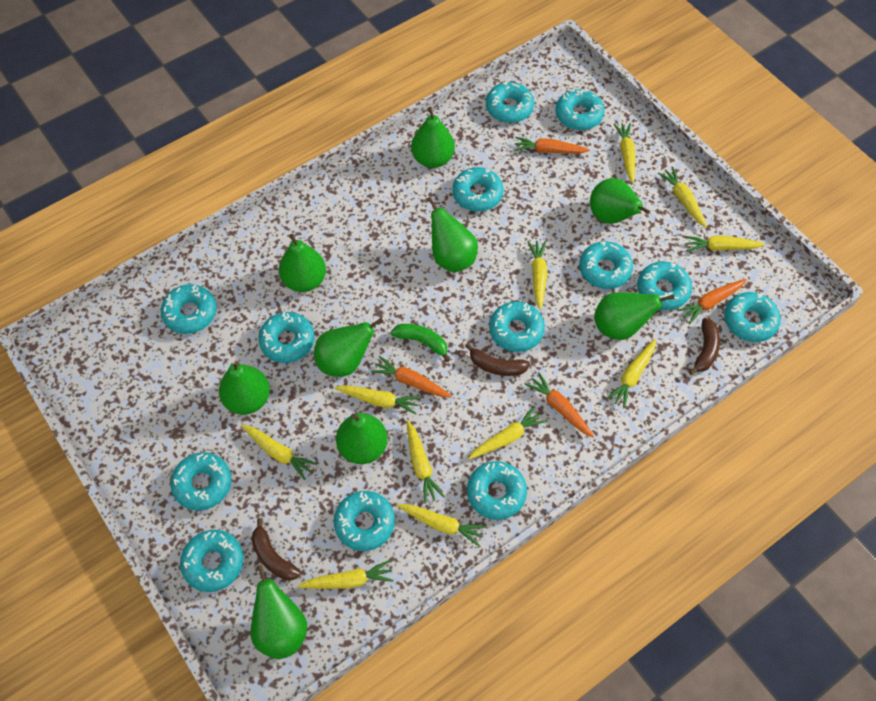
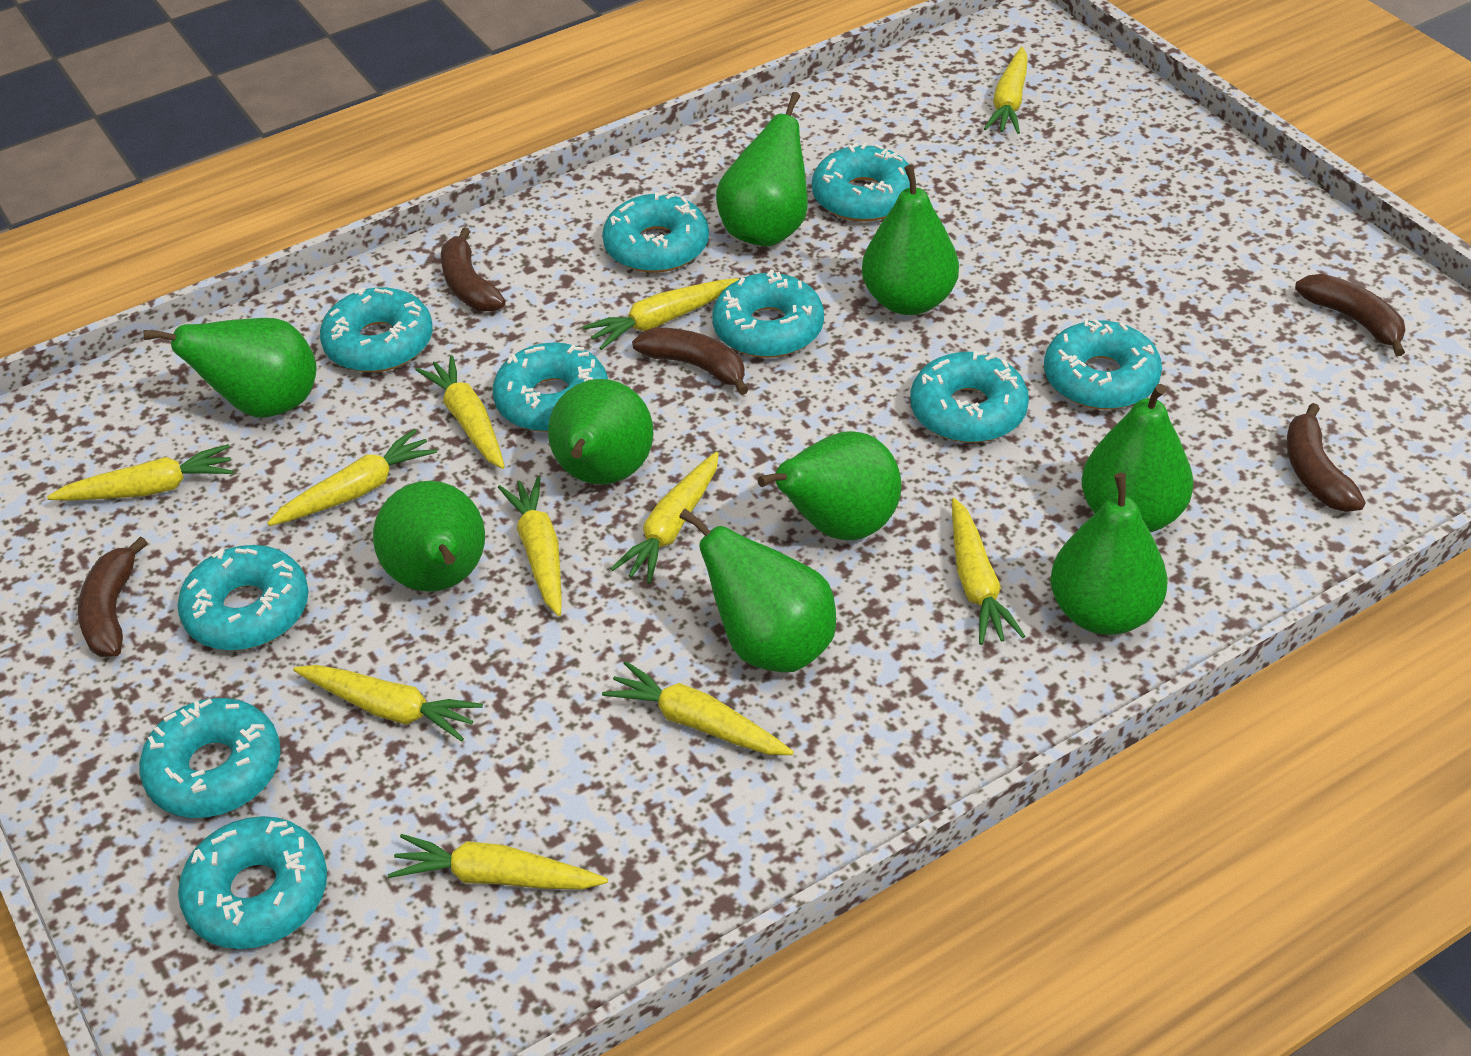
brown banana: [251,518,301,580] [465,343,530,376] [689,318,720,375] = 3 -> [78,536,148,657] [441,227,506,311] [632,328,749,395] [1287,403,1366,512] [1295,274,1405,356] = 5
green banana: [391,324,450,362] = 1 -> none = 0
orange carrot: [371,356,452,397] [514,137,590,154] [525,372,594,438] [677,279,747,325] = 4 -> none = 0
turquoise donut: [161,284,216,334] [171,452,231,511] [180,530,243,592] [258,312,314,363] [334,491,395,551] [452,167,504,211] [467,461,527,520] [486,82,534,123] [489,301,545,352] [556,89,605,130] [579,241,633,289] [637,261,692,310] [724,292,781,342] = 13 -> [139,698,281,818] [177,545,309,651] [178,816,327,949] [320,287,433,372] [493,342,608,432] [602,191,709,273] [712,269,824,358] [812,143,916,222] [910,351,1029,443] [1044,318,1162,410] = 10

